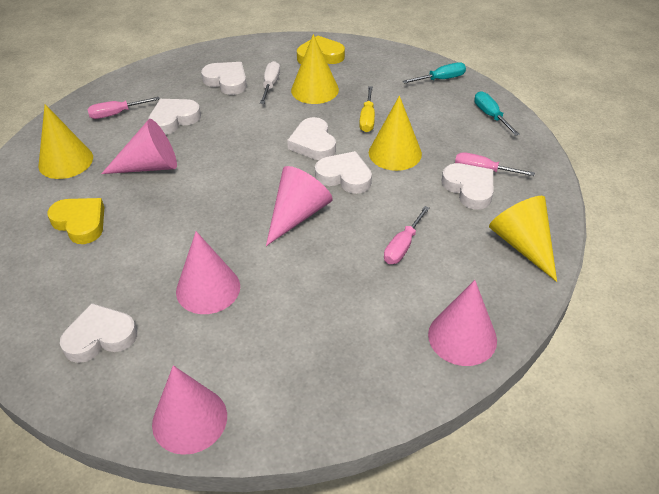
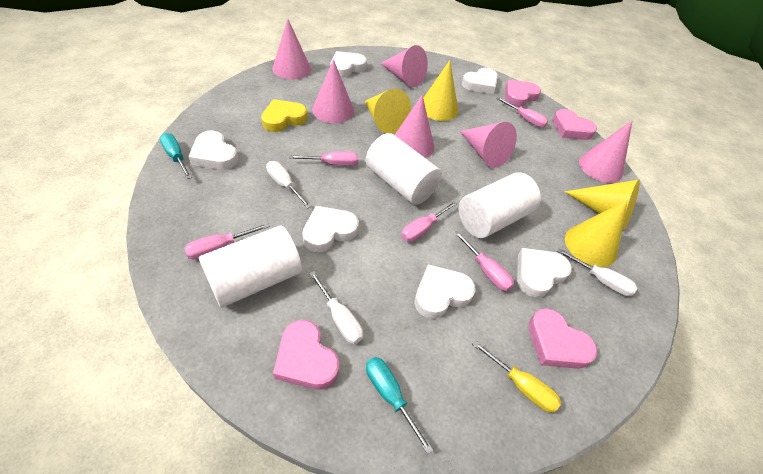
pink cone: [101,119,177,174] [152,365,227,455] [176,231,240,314] [266,166,332,246] [428,280,497,366] = 5 -> [272,19,311,80] [312,59,354,123] [380,45,428,87] [395,95,434,158] [460,122,517,168] [579,120,633,183] = 6
pink heart: none = 0 -> [273,320,339,390] [505,80,541,107] [528,308,597,369] [552,109,597,140] = 4
pink screwdriver: [87,97,160,119] [384,206,429,264] [455,152,535,176] = 3 -> [184,223,270,260] [289,151,358,166] [401,201,457,242] [454,231,514,291] [497,97,548,128] = 5
white cylinder: none = 0 -> [199,225,302,307] [366,133,442,205] [458,172,541,238] = 3
white screwdriver: [260,61,280,104] = 1 -> [266,161,312,209] [309,271,363,344] [557,248,637,296] = 3
yellow heart: [48,198,104,244] [297,35,345,64] = 2 -> [261,99,308,132] = 1

